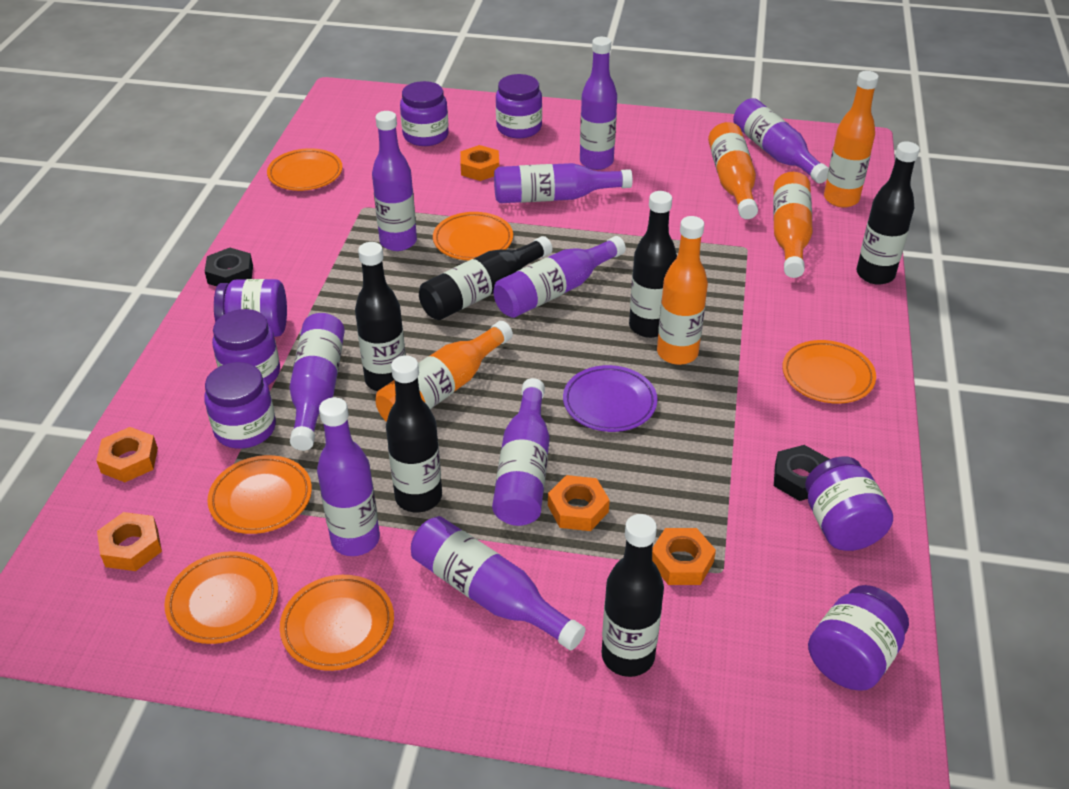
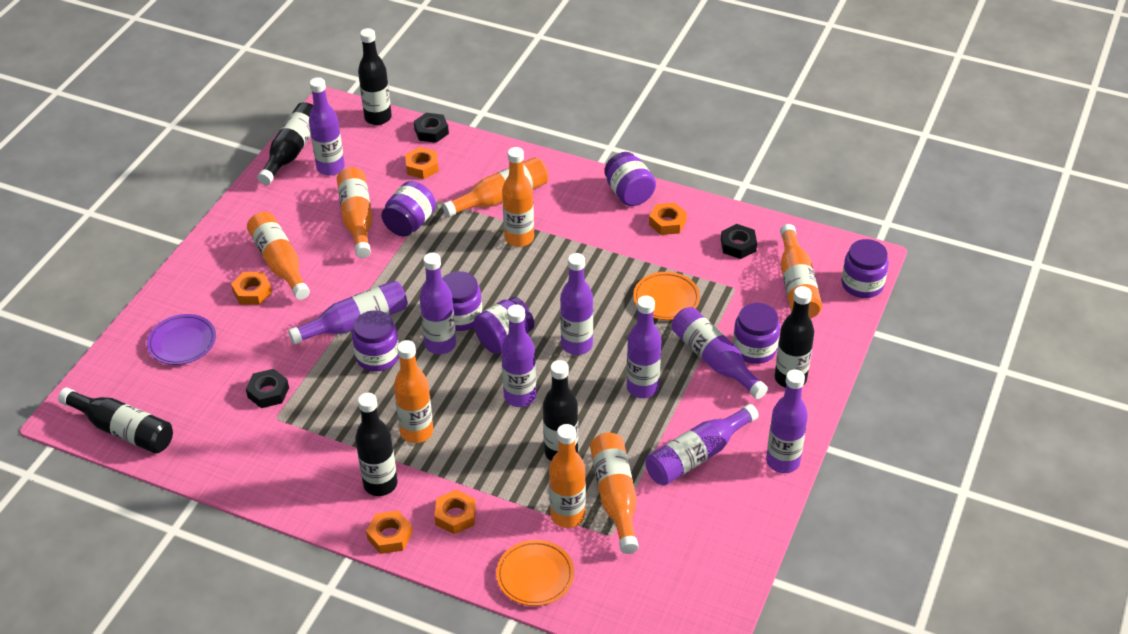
black nut: [205,248,253,286] [774,445,829,501] = 2 -> [246,369,289,408] [414,113,449,143] [721,224,757,259] = 3
orange bottle: [376,321,513,422] [657,216,708,365] [708,122,758,219] [773,172,813,278] [824,71,879,208] = 5 -> [247,212,310,300] [337,167,373,258] [394,340,433,443] [442,157,548,217] [502,147,534,247] [549,424,586,528] [590,433,639,554] [780,224,822,319] = 8
orange plate: [164,551,278,644] [207,455,312,534] [267,148,343,191] [280,575,394,671] [433,212,513,260] [782,340,876,404] = 6 -> [496,540,574,606] [633,272,700,320] = 2

